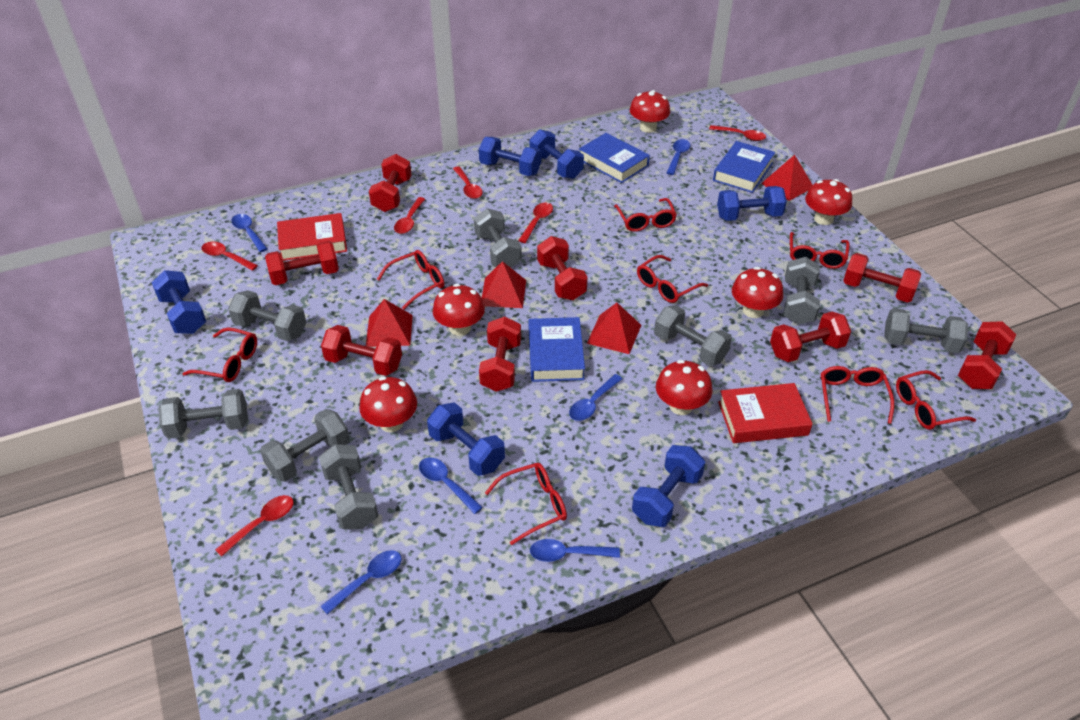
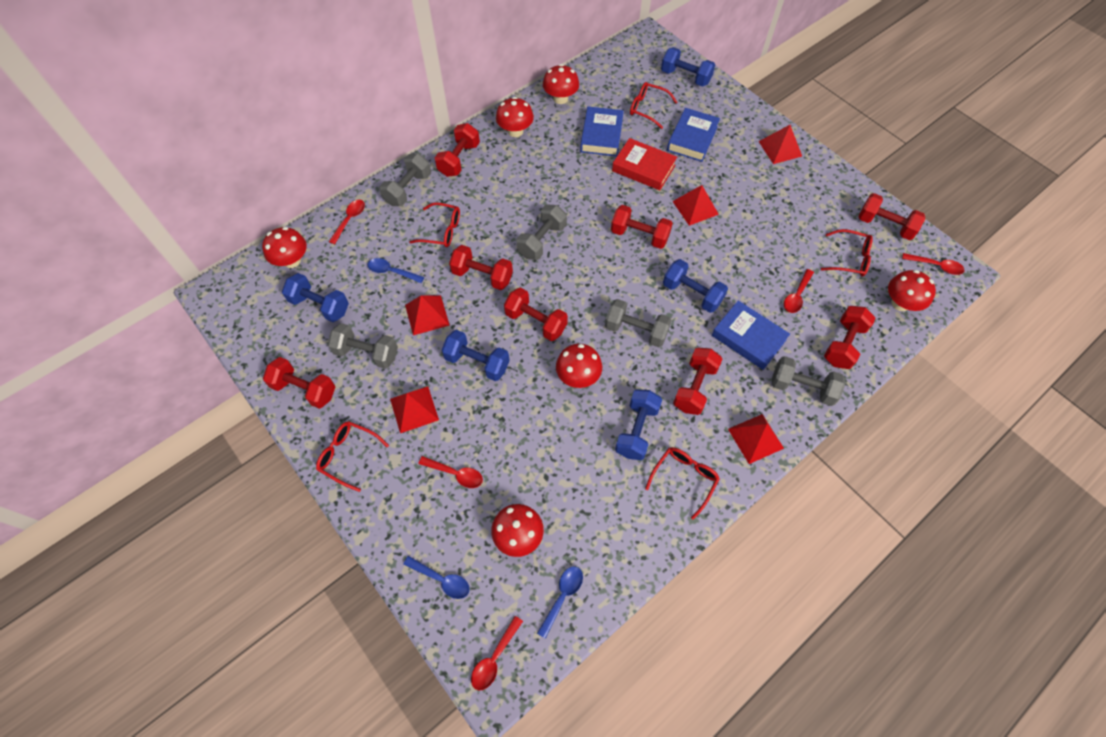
blue dumbbell: [151,270,206,334] [427,402,505,476] [479,137,541,176] [530,129,584,179] [632,445,705,527] [717,186,787,221] = 6 -> [282,273,349,322] [442,330,510,381] [615,389,662,460] [661,47,715,87] [663,259,728,313] = 5
blue spoon: [231,214,268,252] [320,550,401,614] [419,457,483,514] [530,539,620,562] [569,374,622,421] [667,139,691,175] = 6 -> [368,258,424,283] [403,556,470,599] [537,566,583,639] = 3
grey dumbbell: [158,389,248,439] [228,290,306,341] [260,409,350,482] [319,444,378,529] [474,208,522,268] [654,305,732,366] [784,257,820,325] [884,308,968,353] = 8 -> [328,323,398,369] [379,154,431,206] [516,205,567,260] [605,299,672,347] [772,356,845,406] = 5
red book: [277,213,347,261] [718,383,813,443] = 2 -> [612,138,677,190] = 1
red glasses: [183,327,257,382] [377,250,444,310] [485,463,567,545] [614,198,677,232] [637,255,708,303] [790,232,850,269] [821,366,894,424] [896,370,976,430] = 8 -> [316,421,389,492] [409,202,460,247] [630,82,677,129] [645,447,720,520] [821,229,873,277] = 5
red pyramid: [366,299,413,347] [482,261,526,308] [587,303,641,354] [761,155,813,201] = 4 -> [390,386,439,433] [405,295,450,335] [673,185,719,226] [728,414,784,464] [758,125,802,164] = 5
red spoon: [201,241,258,271] [215,495,293,557] [394,197,425,234] [453,166,482,199] [518,202,553,243] [709,125,766,141] = 6 -> [329,200,365,244] [418,456,483,488] [471,616,523,690] [784,269,814,313] [902,253,965,275] = 5

